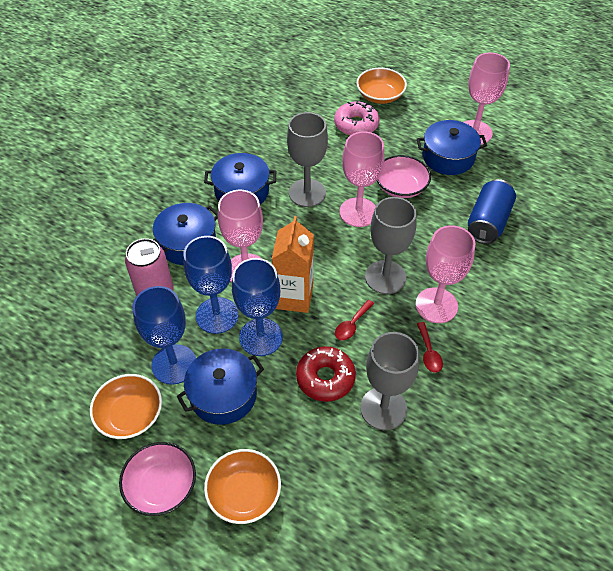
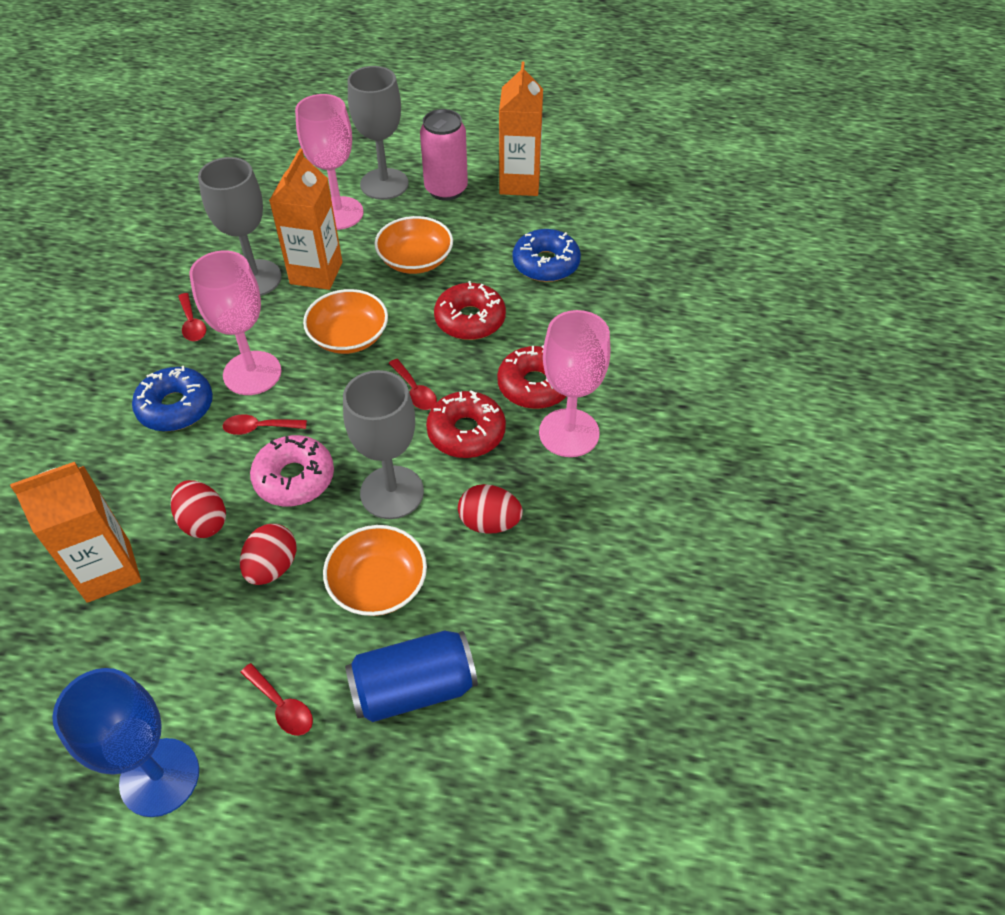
blue donut: none = 0 -> [132,366,213,432] [512,229,581,282] = 2
blue goblet: [133,286,196,385] [183,236,238,334] [232,258,283,356] = 3 -> [52,668,199,817] = 1
blue pot: [153,203,218,265] [177,348,264,425] [204,153,276,205] [417,120,487,175] = 4 -> none = 0
orange carton: [272,216,314,313] = 1 -> [10,462,141,603] [269,148,342,290] [499,61,543,196] = 3
pink bowl: [119,442,196,516] [377,155,431,198] = 2 -> none = 0
pink goblet: [218,190,263,282] [340,131,385,227] [415,225,476,323] [464,52,510,144] = 4 -> [189,251,281,395] [295,94,364,230] [539,310,610,457] = 3
red donut: [296,346,356,402] = 1 -> [426,390,506,458] [434,281,506,340] [497,345,567,409] = 3
red egg: none = 0 -> [171,480,226,538] [240,524,296,585] [458,484,523,534] = 3
red spoon: [335,300,374,340] [417,322,443,373] = 2 -> [178,293,206,341] [223,414,307,435] [240,663,313,736] [389,359,437,410] = 4

